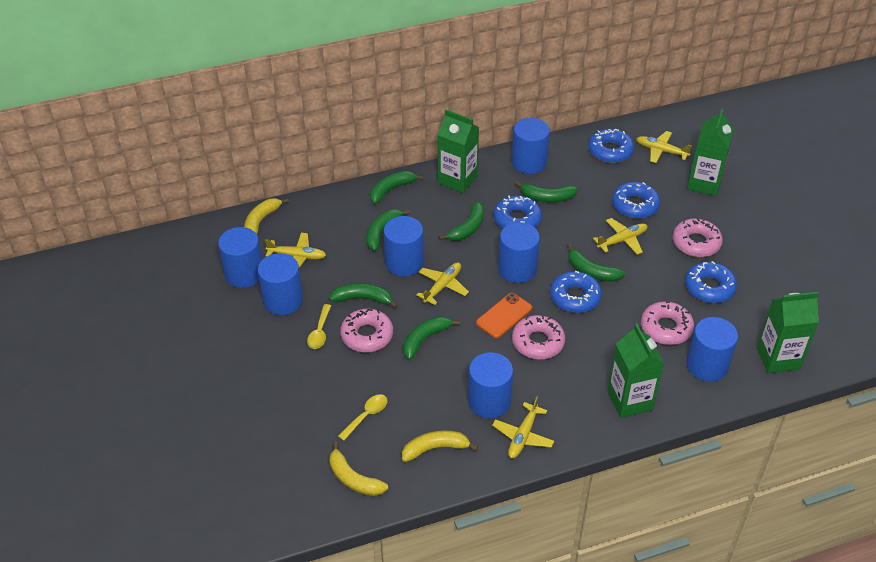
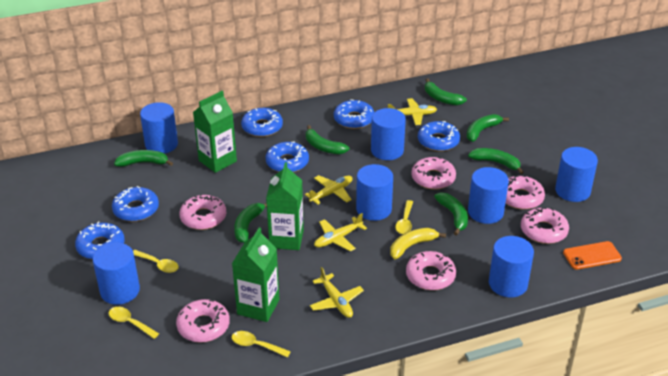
blue donut: [494,195,542,229] [550,271,602,313] [588,129,634,163] [612,182,660,219] [685,261,737,303] = 5 -> [75,221,125,259] [112,186,159,222] [241,108,283,137] [266,141,309,172] [334,99,374,129] [418,121,460,151] = 6
green carton: [438,110,479,193] [608,323,664,418] [687,109,734,196] [757,292,819,373] = 4 -> [193,91,237,173] [232,228,279,322] [266,162,304,250] = 3
pink donut: [340,309,393,353] [512,315,565,360] [641,301,694,345] [673,218,723,257] = 4 -> [176,299,230,342] [179,194,226,230] [406,251,456,290] [411,157,456,190] [506,175,545,210] [521,207,569,244] = 6
yellow banana: [244,198,289,234] [329,442,388,496] [402,430,478,462] = 3 -> [390,228,446,259] = 1
yellow plane: [265,233,326,268] [416,262,469,305] [492,396,554,458] [593,218,647,255] [636,131,692,163] = 5 -> [305,175,352,205] [310,267,364,318] [314,213,367,252] [388,98,437,125] = 4
yellow spoon: [307,304,331,349] [338,394,388,441] = 2 -> [109,307,159,339] [133,250,179,273] [231,331,291,358] [395,200,413,234] = 4

